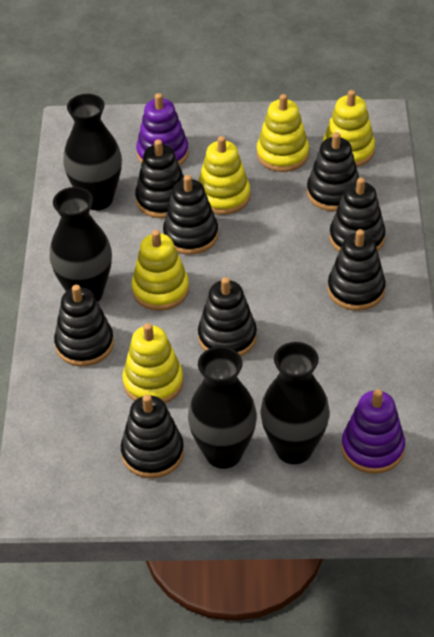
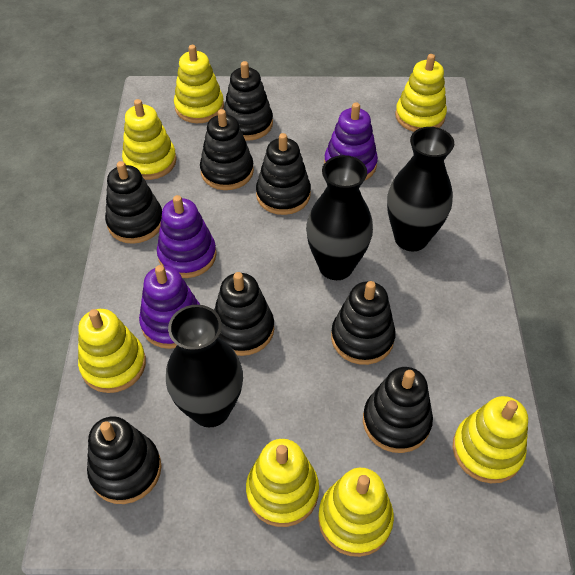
black vase: [50,187,112,302] [63,94,122,210] [188,346,257,469] [260,342,330,464] = 4 -> [166,305,243,427] [306,155,373,280] [387,127,454,251] = 3
purple stacking toy: [136,93,189,166] [341,389,405,474] = 2 -> [139,265,200,349] [157,195,216,278] [324,102,378,181] = 3
yellow stacking toy: [123,323,183,403] [132,230,189,311] [199,136,250,215] [257,94,309,172] [323,90,375,167] = 5 -> [78,309,146,393] [122,99,177,180] [174,45,224,123] [246,439,319,527] [318,468,394,557] [395,54,447,132] [453,396,528,483] = 7

